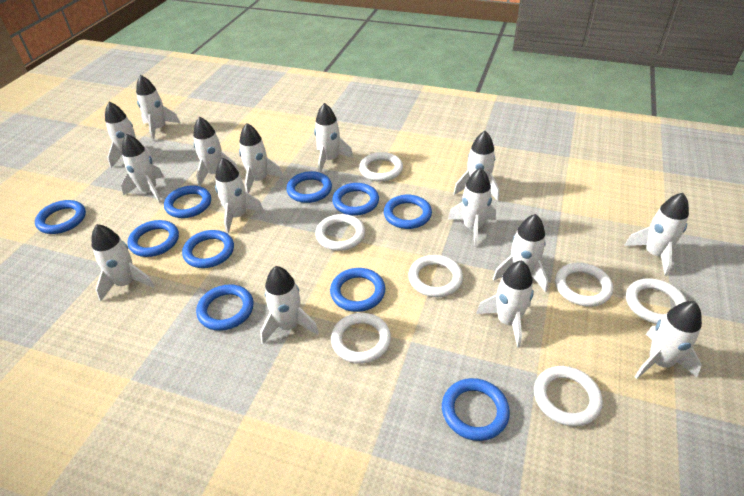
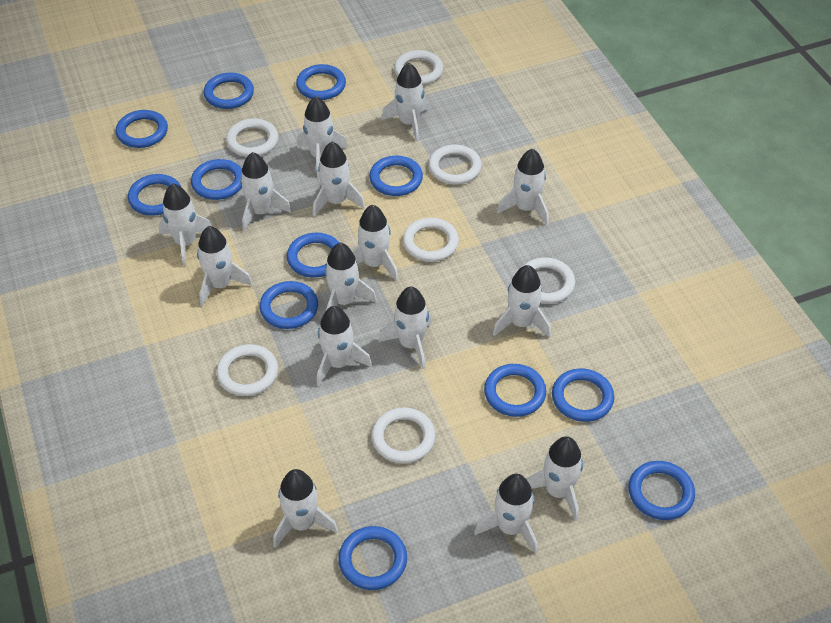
blue ring: [35,200,86,234] [127,220,179,257] [164,185,211,218] [182,230,234,268] [196,284,254,331] [286,171,332,203] [330,268,385,312] [332,183,379,216] [384,195,432,229] [442,378,510,441] = 10 -> [116,110,168,148] [128,174,181,216] [191,159,242,200] [204,73,254,109] [260,281,318,329] [287,233,339,278] [296,64,346,100] [339,526,407,590] [369,156,423,196] [484,364,546,417] [552,369,614,422] [628,461,695,520] = 12

